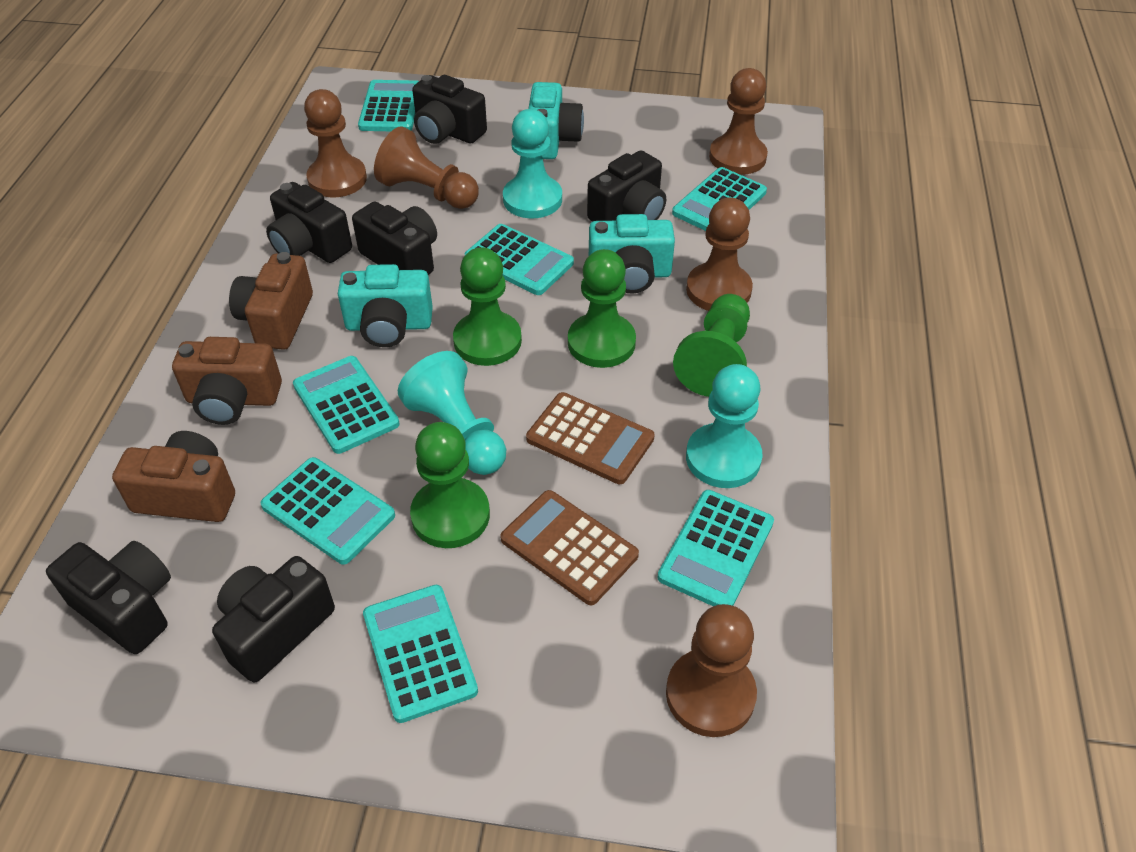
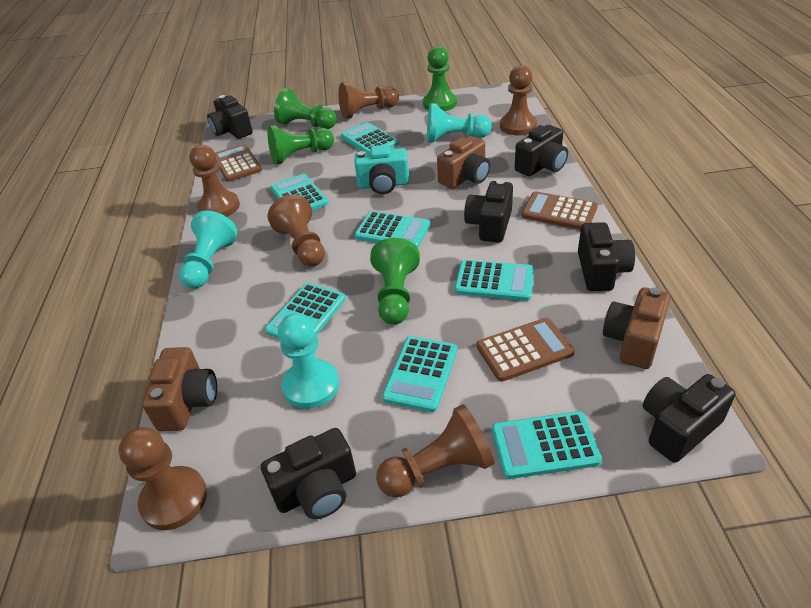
brown calculator: [500,490,639,605] [526,392,655,484] = 2 -> [215,144,262,182] [477,318,575,382] [521,191,598,230] = 3
brown pawn: [304,89,367,197] [374,126,479,209] [666,604,757,737] [686,197,753,311] [709,68,768,175] = 5 -> [119,427,207,530] [189,145,240,217] [268,194,325,267] [338,82,399,119] [376,404,494,498] [500,65,537,136] = 6
turquoise camera: [338,264,433,347] [528,82,584,159] [589,214,675,294] = 3 -> [354,145,409,194] = 1

